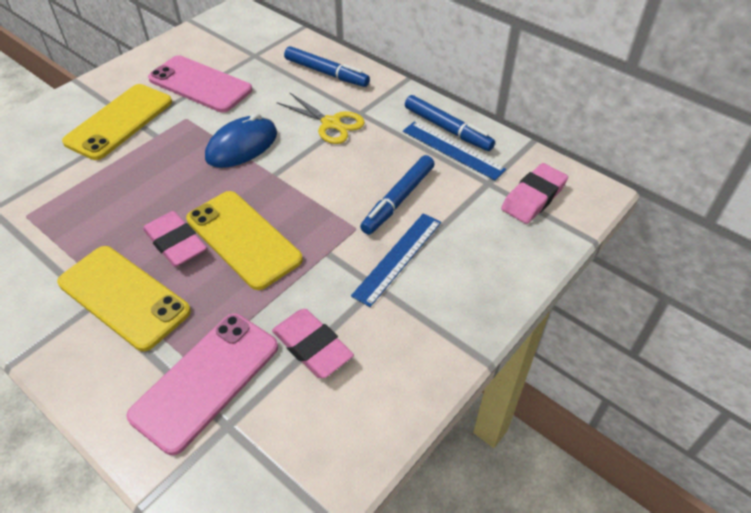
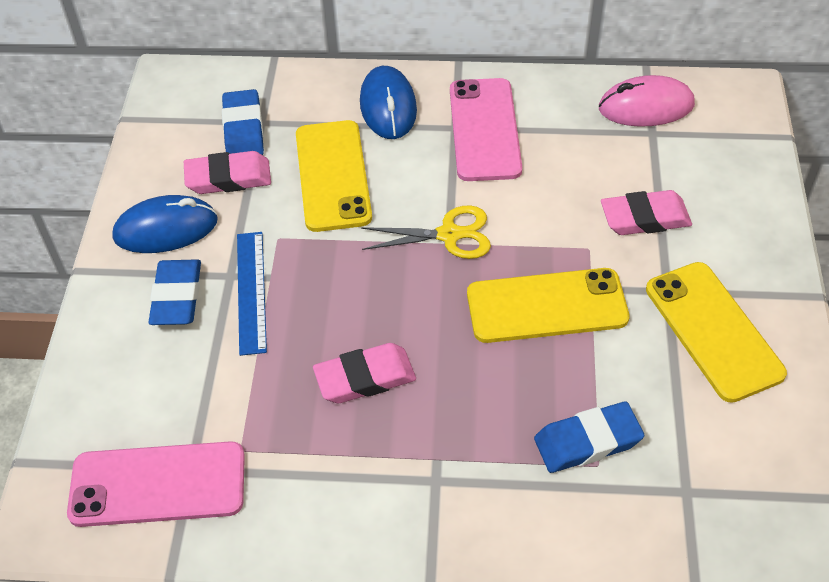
blue eraser: none = 0 -> [149,259,201,325] [222,89,264,155] [534,401,644,473] = 3
blue marker: [284,46,370,87] [360,155,434,235] [405,95,495,151] = 3 -> none = 0
blue mouse: [205,113,277,168] = 1 -> [112,195,218,253] [360,66,417,139] = 2
blue ruler: [351,213,441,307] [403,122,506,180] = 2 -> [237,232,267,356] = 1
pink mouse: none = 0 -> [599,75,695,127] = 1

